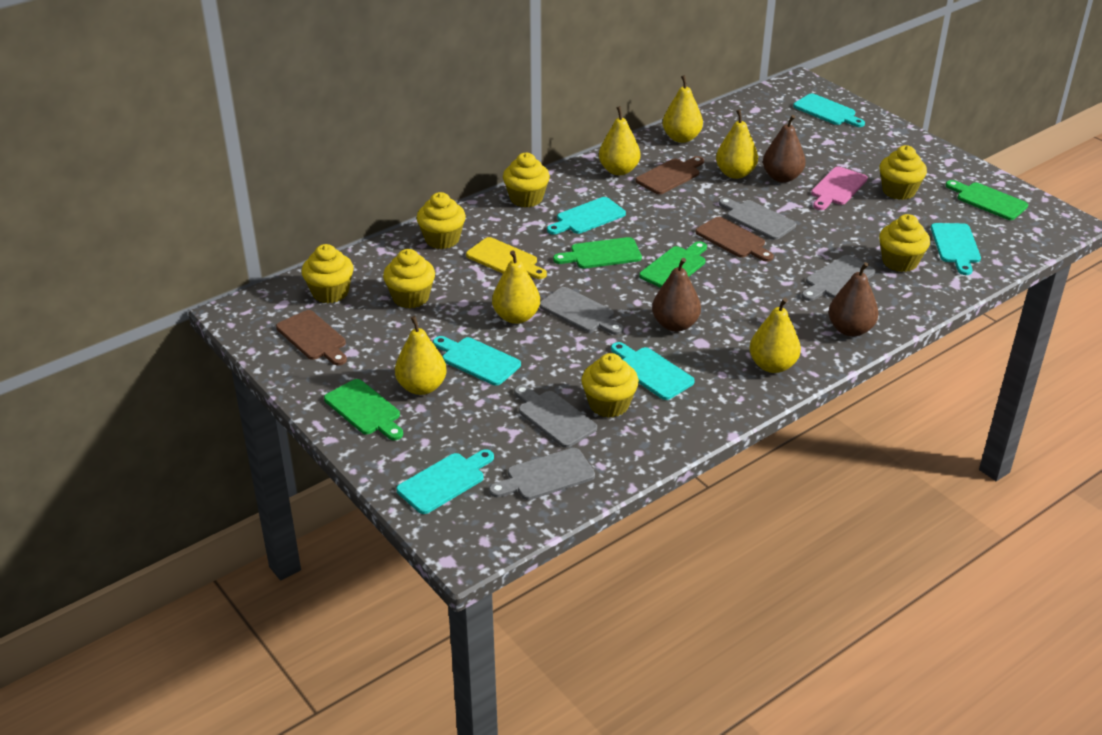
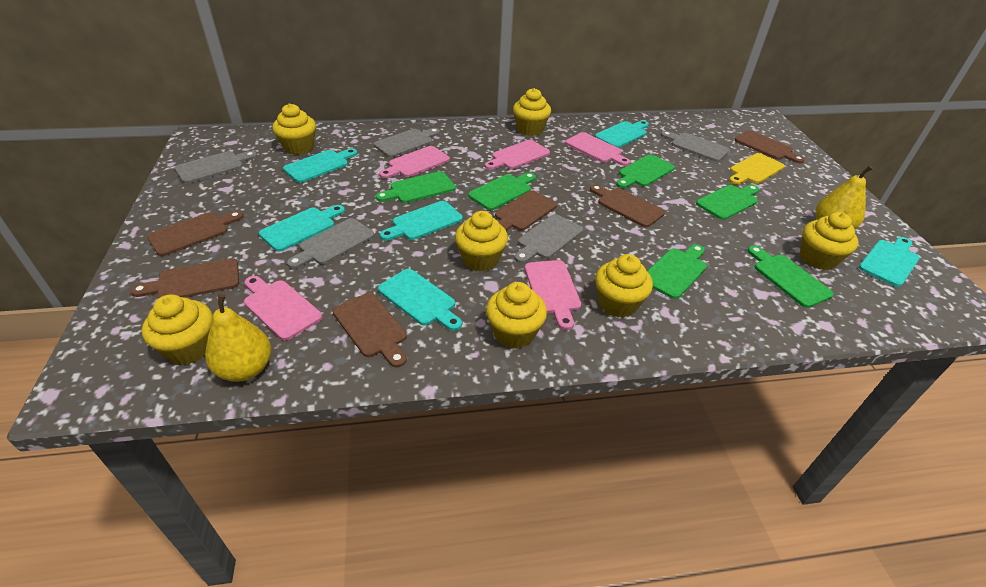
brown cutting board: [276,310,347,366] [636,156,704,194] [695,217,774,262] = 3 -> [131,258,239,298] [147,211,244,256] [332,293,407,367] [495,190,557,231] [590,184,665,227] [734,130,805,163] = 6
brown pear: [652,258,701,332] [763,115,805,183] [828,262,879,337] = 3 -> none = 0
green cutting board: [324,379,403,440] [553,237,642,269] [639,241,707,288] [946,180,1028,220] = 4 -> [376,171,456,203] [468,172,536,210] [616,154,675,188] [647,244,707,299] [696,185,759,220] [748,245,834,308] = 6
pink cutting board: [811,167,868,210] = 1 -> [244,276,322,341] [379,146,450,179] [485,140,550,170] [525,260,581,330] [565,132,630,166] = 5
yellow pear: [395,316,447,395] [492,250,540,324] [599,106,640,175] [663,75,703,143] [716,109,758,179] [749,298,801,373] = 6 -> [205,294,271,382] [815,166,873,229] = 2

